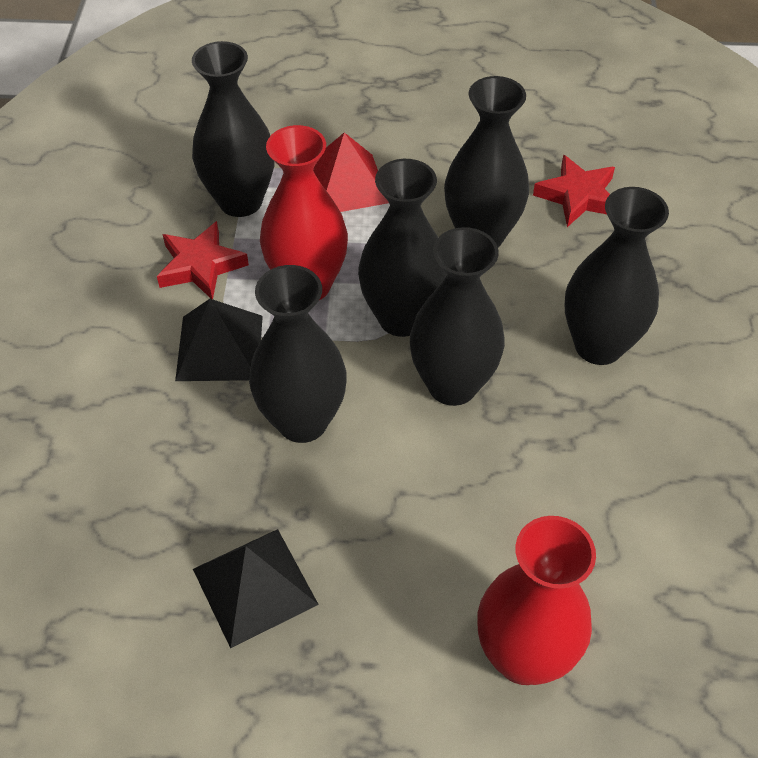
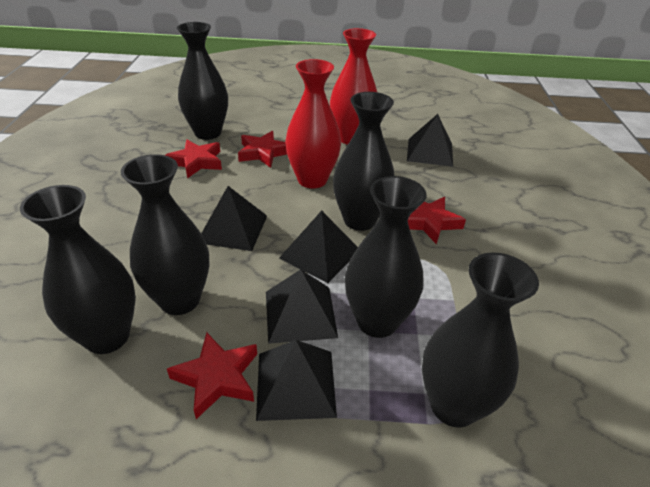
black pyramid: [175,299,263,381] [193,529,319,648] = 2 -> [201,186,267,251] [256,340,337,421] [266,269,338,344] [279,210,358,283] [407,114,453,167] = 5
red pyramid: [313,132,389,212] = 1 -> none = 0
red star: [157,221,249,299] [533,155,615,227] = 2 -> [165,140,222,178] [167,332,257,419] [238,131,287,168] [408,197,466,244] = 4

